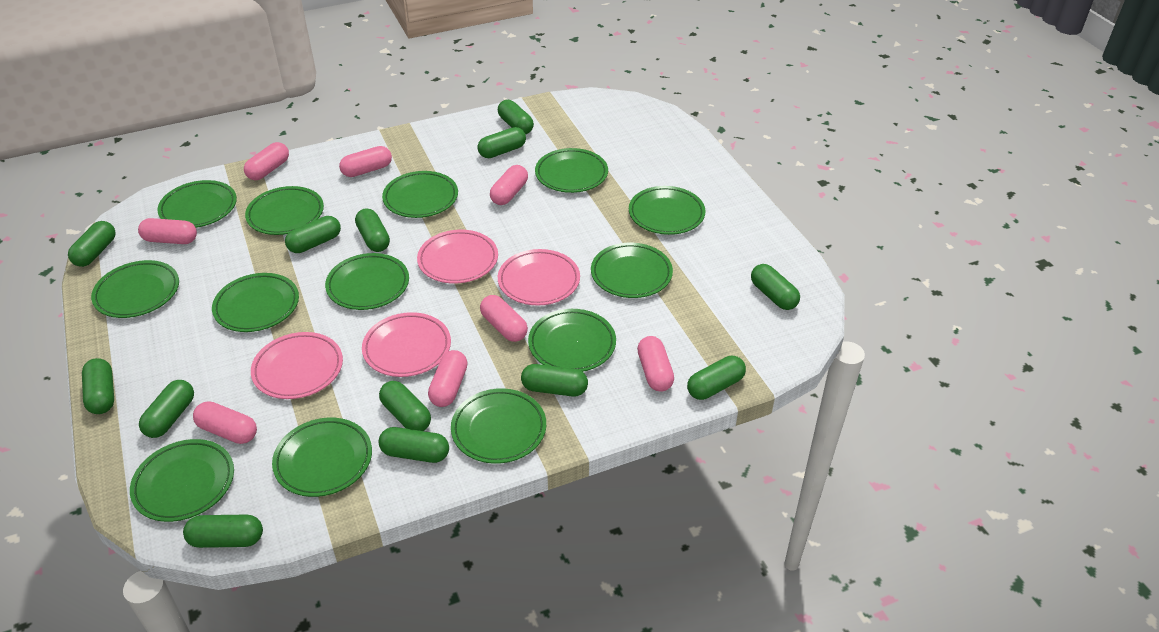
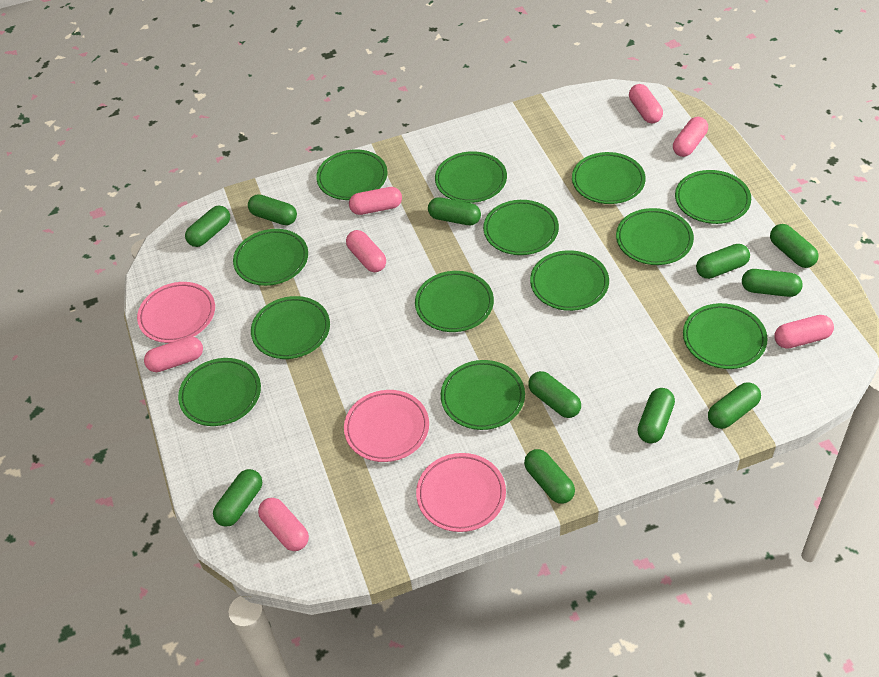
green capsule: [68,221,116,267] [82,358,114,414] [139,380,194,438] [183,515,263,548] [285,216,341,253] [355,208,390,252] [378,427,449,463] [379,381,431,431] [478,127,526,158] [498,100,534,134] [521,364,588,397] [687,356,746,400] [751,264,800,310] = 13 -> [185,205,230,247] [213,469,262,527] [248,194,297,225] [428,197,481,225] [524,449,575,504] [528,371,581,418] [637,388,675,443] [696,244,750,279] [708,382,761,429] [742,269,803,297] [770,224,818,268] = 11
pink capsule: [138,218,197,244] [193,401,257,444] [244,142,289,180] [339,146,392,177] [428,350,468,407] [480,295,528,342] [490,165,528,205] [637,336,674,392] = 8 -> [144,337,203,372] [258,498,309,551] [346,230,386,272] [349,187,402,215] [629,84,663,123] [673,117,708,157] [774,315,834,349] = 7
pink plate: [251,332,343,399] [362,312,451,377] [417,230,498,284] [498,249,580,305] = 4 -> [137,282,215,343] [344,390,429,462] [416,453,506,532] = 3

